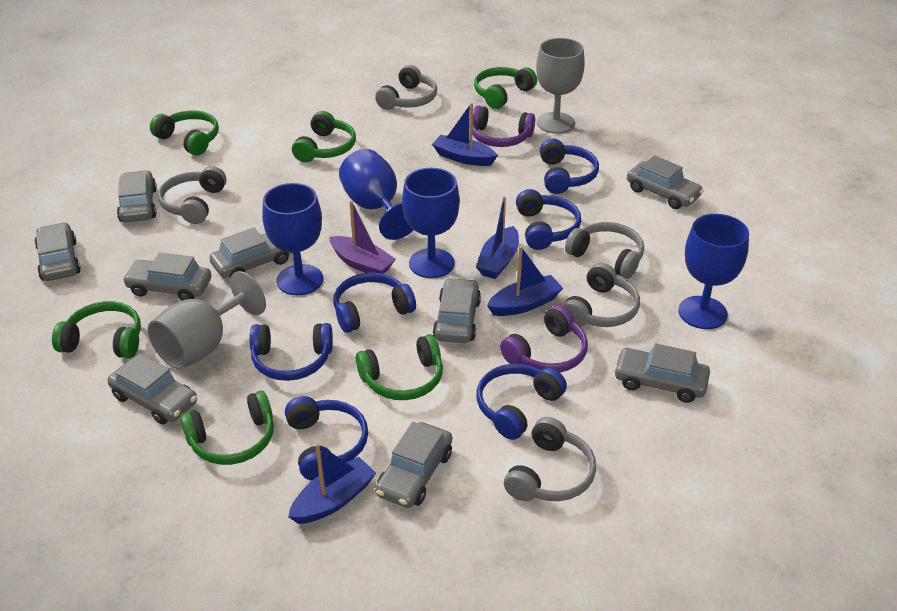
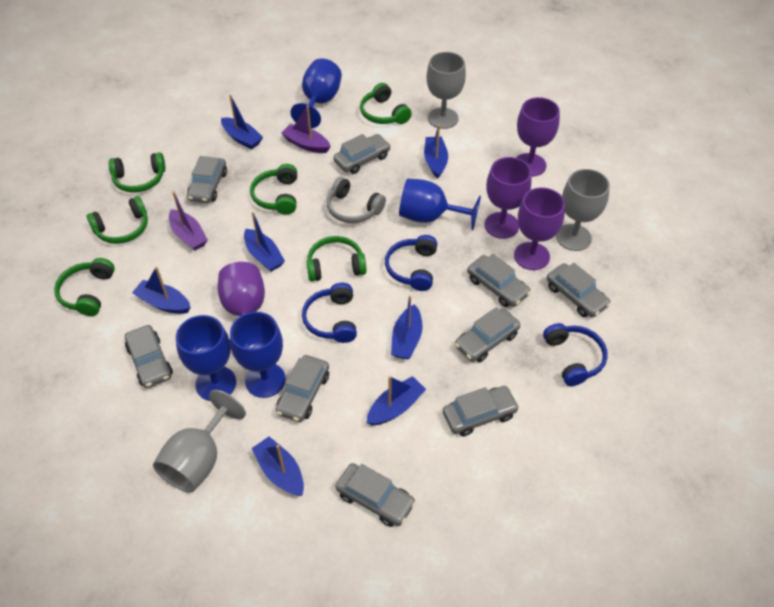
blue boat: [288,443,376,524] [432,103,498,166] [476,196,519,279] [487,246,563,316] = 4 -> [132,267,191,314] [221,95,263,149] [244,212,285,272] [251,437,304,496] [366,376,426,425] [391,295,423,359] [424,125,448,178] = 7
blue headphones: [249,323,333,381] [285,396,368,480] [333,272,416,333] [476,364,567,440] [516,189,581,250] [540,138,599,194] = 6 -> [302,283,357,343] [385,235,437,291] [543,323,608,386] = 3
grey goblet: [148,271,266,370] [536,38,585,134] = 2 -> [153,390,246,493] [427,52,466,129] [556,169,610,251] = 3
grey headphones: [158,166,227,224] [375,65,437,110] [504,417,596,501] [562,263,640,327] [565,222,644,279] = 5 -> [327,177,386,223] = 1
purple boat: [329,201,396,274] = 1 -> [169,191,208,251] [281,105,331,153] = 2
purple goblet: none = 0 -> [218,262,265,349] [484,157,531,239] [514,187,565,270] [516,97,560,177] = 4
purple headphones: [472,106,535,147] [500,305,588,372] = 2 -> none = 0

